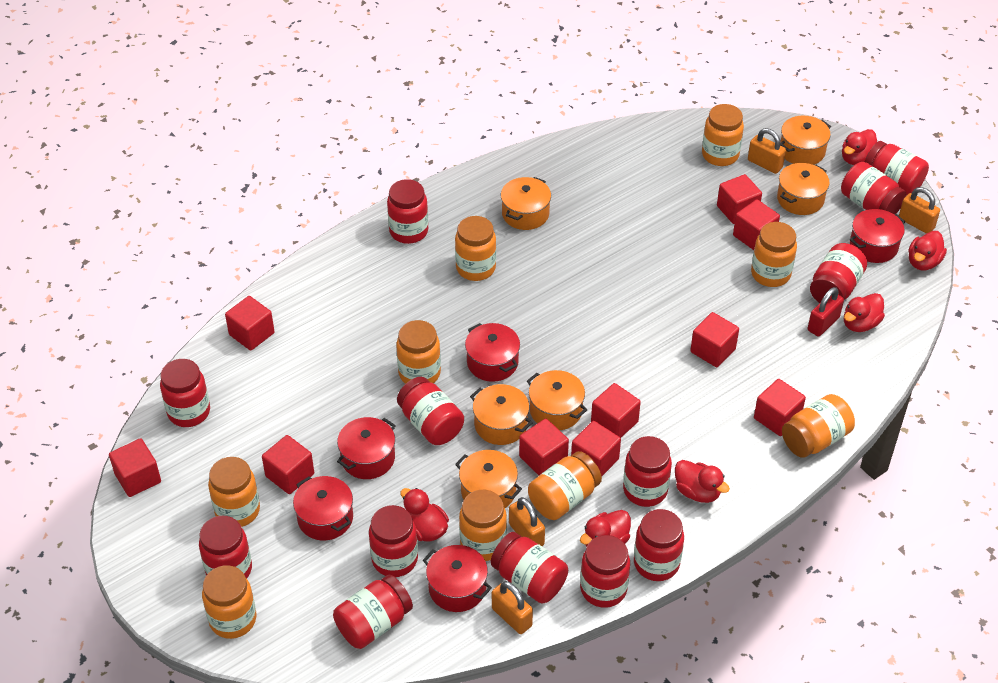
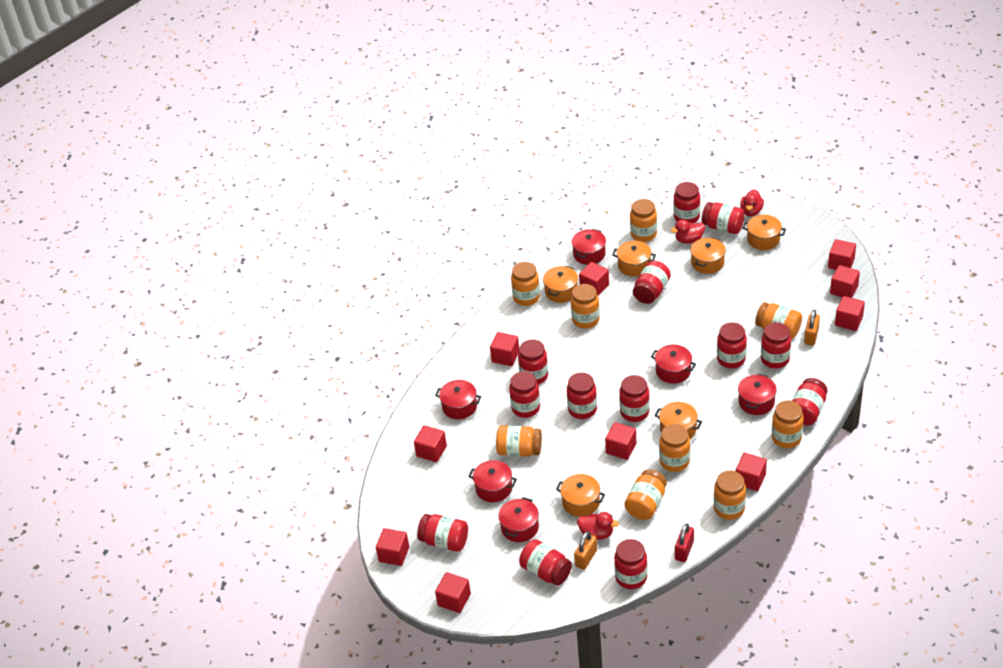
orange padlock: [492,581,533,634] [509,497,545,546] [748,128,786,174] [899,187,940,233] = 4 -> [574,531,597,570] [804,310,820,346] = 2
red duck: [400,488,449,541] [580,510,631,547] [675,460,730,503] [842,129,877,165] [844,293,885,332] [908,231,947,270] = 6 -> [577,512,619,540] [671,219,705,244] [740,189,764,216] = 3
red pot: [293,476,353,540] [337,417,396,479] [423,545,492,612] [465,323,520,382] [850,209,905,263] = 5 -> [435,380,481,419] [468,460,517,502] [498,497,539,542] [572,229,606,265] [651,344,696,384] [738,374,777,415] = 6

